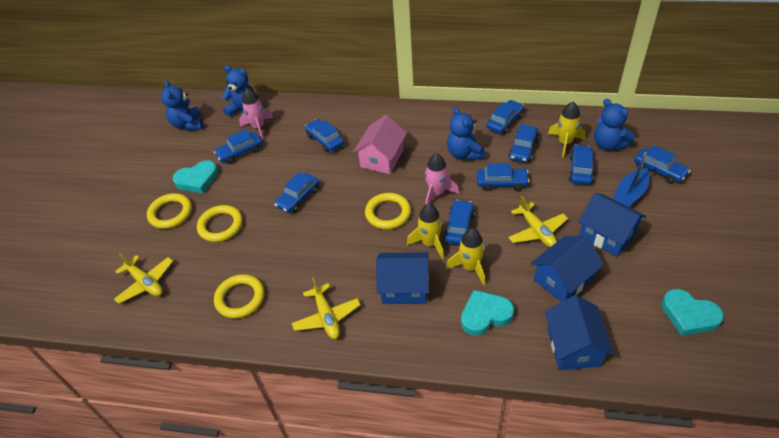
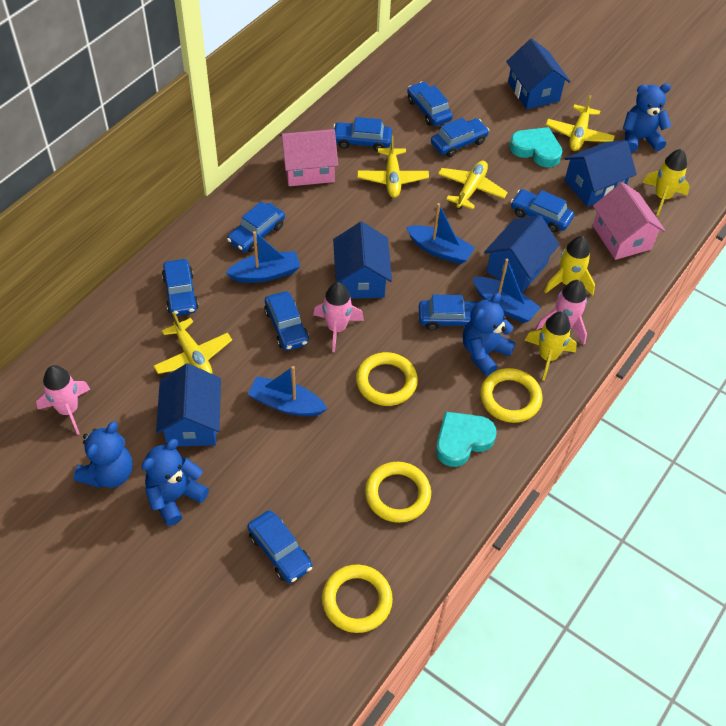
blue boat: [613,152,649,207] = 1 -> [225,231,300,283] [248,366,327,416] [406,203,475,264] [472,259,541,323] = 4
blue house: [376,252,429,304] [531,236,604,302] [545,295,614,370] [578,193,646,257] = 4 -> [156,363,221,446] [333,222,392,299] [484,215,559,293] [506,39,570,109] [565,140,637,207] = 5
pink house: [353,115,407,174] = 1 -> [280,129,338,186] [593,182,666,260] = 2
pink rocket: [239,88,273,140] [425,153,459,204] = 2 -> [36,365,90,435] [313,282,364,352] [536,280,587,345] = 3
turquoise heart: [173,160,218,193] [461,290,514,336] [662,289,724,336] = 3 -> [436,412,497,467] [509,127,563,167] = 2
yellow plane: [114,254,173,304] [292,277,360,339] [508,196,568,248] = 3 -> [153,312,232,374] [357,136,429,198] [438,160,508,209] [546,95,615,151] = 4

